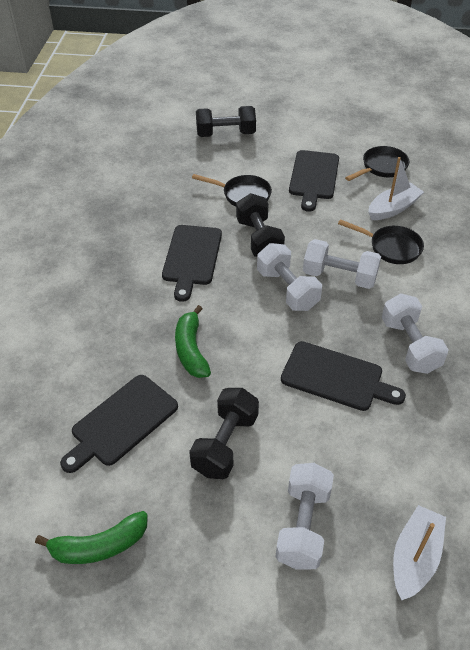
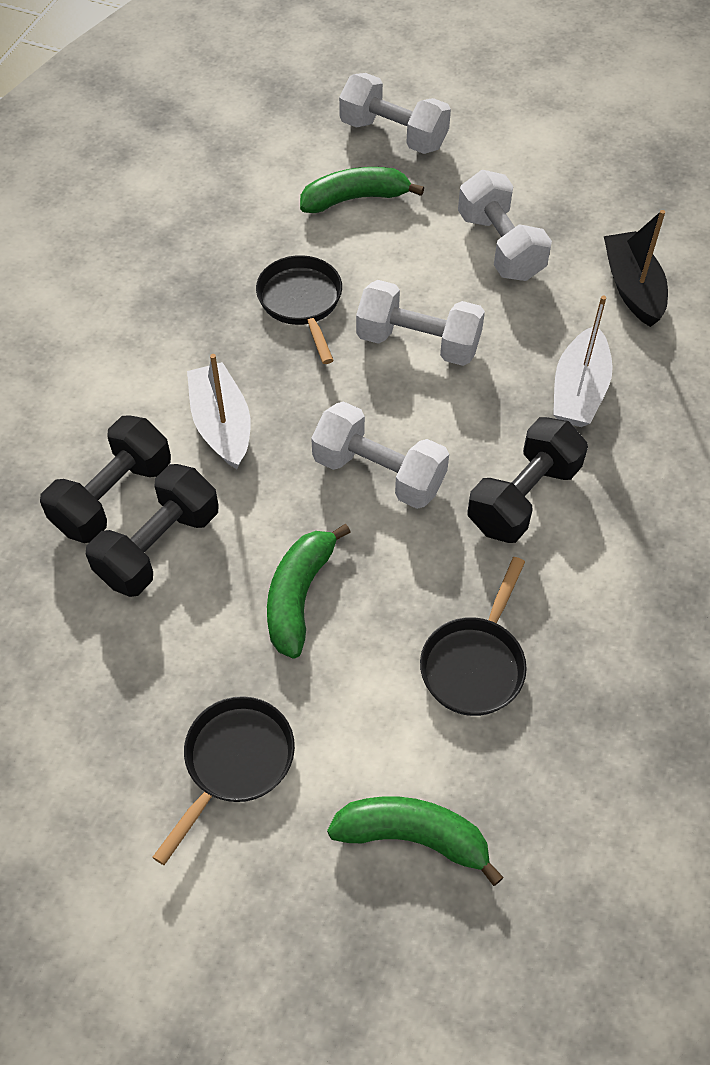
black boat: none = 0 -> [604,210,668,327] = 1
black cutting board: [60,375,178,473] [162,225,222,302] [281,341,406,411] [289,150,339,212] = 4 -> none = 0
green banana: [35,511,148,564] [175,305,211,378] = 2 -> [267,524,351,658] [300,167,424,213] [327,796,504,886] = 3

